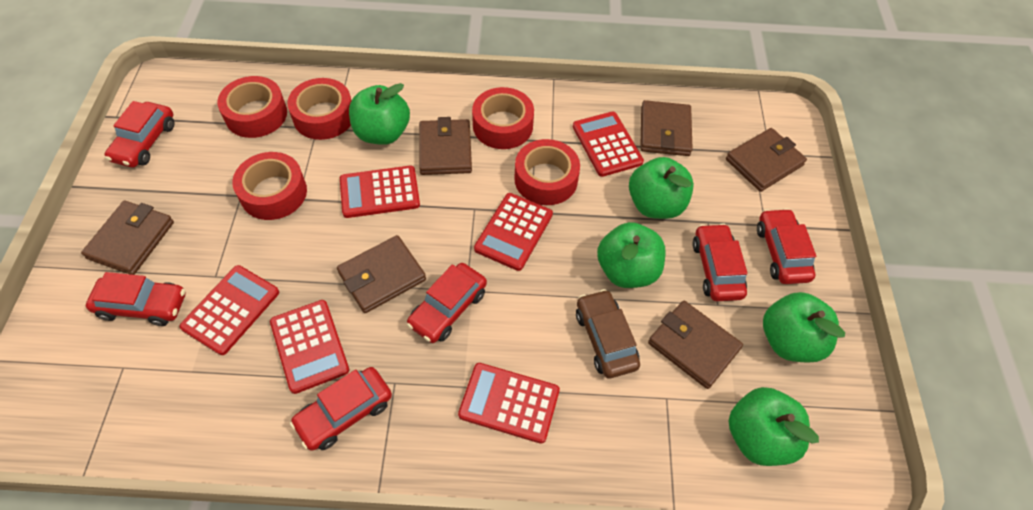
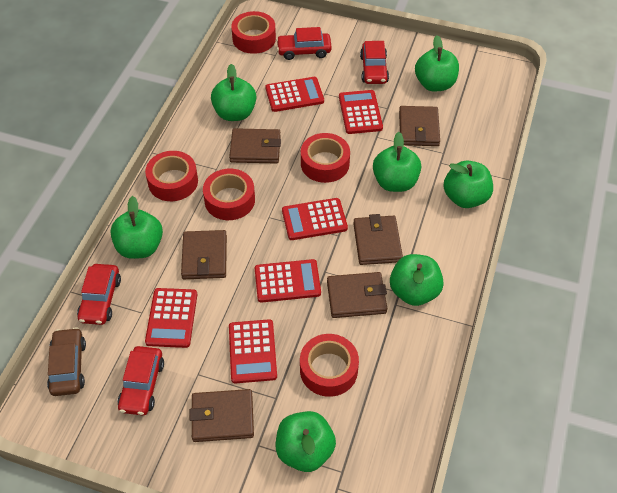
green apple: [349,83,410,145] [597,222,666,288] [629,157,694,219] [729,387,819,466] [763,292,845,363] = 5 -> [110,196,163,259] [211,64,256,121] [276,411,336,472] [373,132,421,192] [390,254,444,306] [415,35,459,92] [443,160,493,208] = 7
red car: [86,272,186,326] [105,101,174,167] [290,367,392,451] [407,263,487,343] [692,223,748,301] [757,208,816,284] = 6 -> [77,264,121,325] [117,346,164,415] [276,27,332,60] [360,41,389,84] = 4

